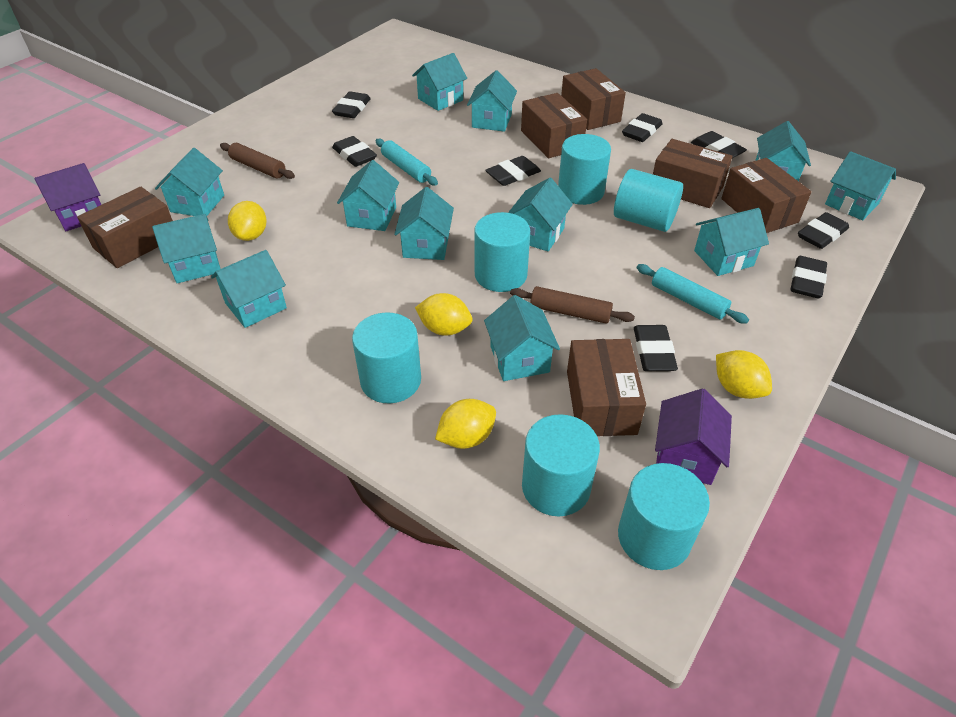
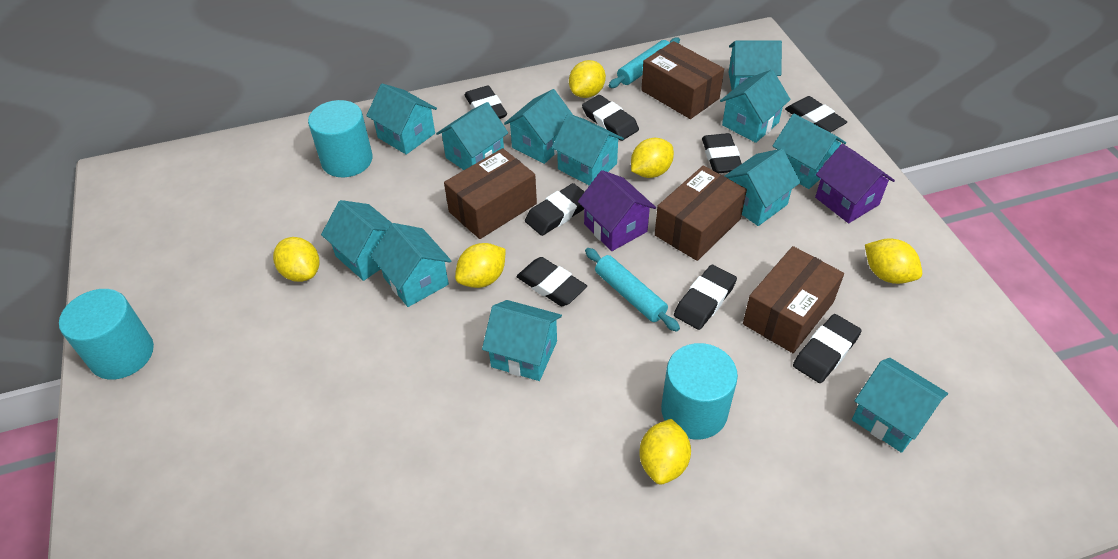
brown box: [77,187,173,268] [521,93,587,158] [561,68,626,130] [567,339,646,436] [653,139,733,208] [721,158,812,233] = 6 -> [444,148,537,239] [641,41,724,119] [655,166,747,261] [743,246,844,353] = 4
brown rolling pin: [220,143,295,179] [510,286,635,324] = 2 -> none = 0
turquoise cylinder: [352,313,421,403] [474,212,530,292] [522,414,600,517] [558,134,611,205] [614,169,683,232] [618,463,710,570] = 6 -> [59,289,154,380] [308,100,373,177] [661,343,738,440] = 3
yellow lemon: [228,201,267,241] [415,293,473,336] [435,399,496,449] [716,350,772,399] = 4 -> [273,237,320,282] [455,243,506,288] [569,60,606,98] [631,138,674,178] [639,419,691,485] [865,238,922,284] = 6

